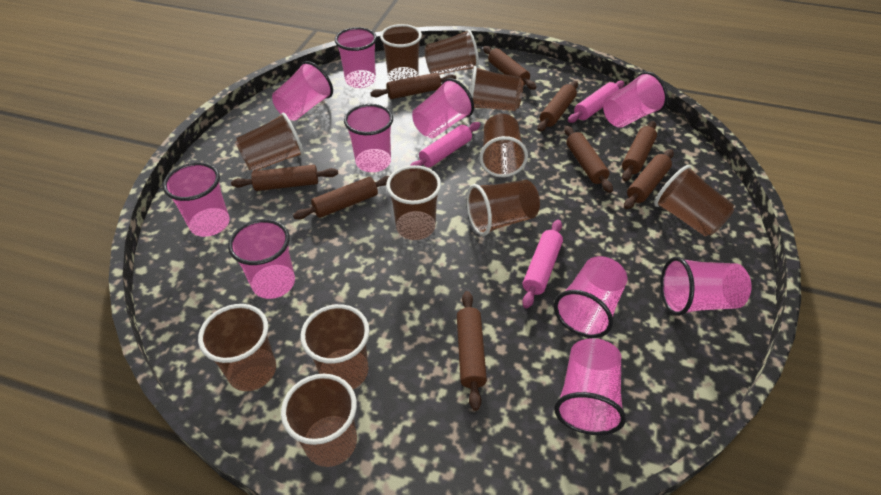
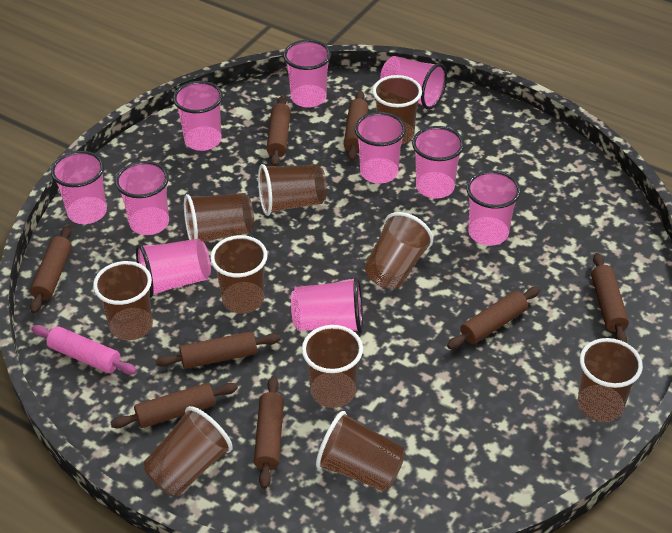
brown cup: [198,304,276,391] [235,112,304,171] [281,374,357,467] [300,304,369,389] [380,24,422,81] [386,165,441,240] [424,29,479,75] [466,180,540,236] [469,66,523,111] [479,114,528,177] [654,165,734,236] = 11 -> [93,261,153,341] [144,406,233,496] [184,193,254,242] [210,235,268,314] [258,164,327,216] [302,325,363,408] [316,411,405,492] [365,212,433,289] [372,75,422,144] [578,338,643,422] = 10
brown rolling pin: [231,165,338,191] [293,176,389,219] [370,73,456,99] [457,291,487,411] [483,46,536,90] [537,81,578,132] [564,126,613,193] [622,121,657,181] [624,149,674,209] = 9 -> [30,225,72,313] [110,383,238,428] [156,331,280,369] [254,376,284,489] [267,95,291,166] [344,91,368,161] [447,287,540,349] [591,253,629,343] = 8
pink rolling pin: [410,122,480,168] [522,220,563,309] [568,80,624,123] = 3 -> [31,325,137,375] = 1

